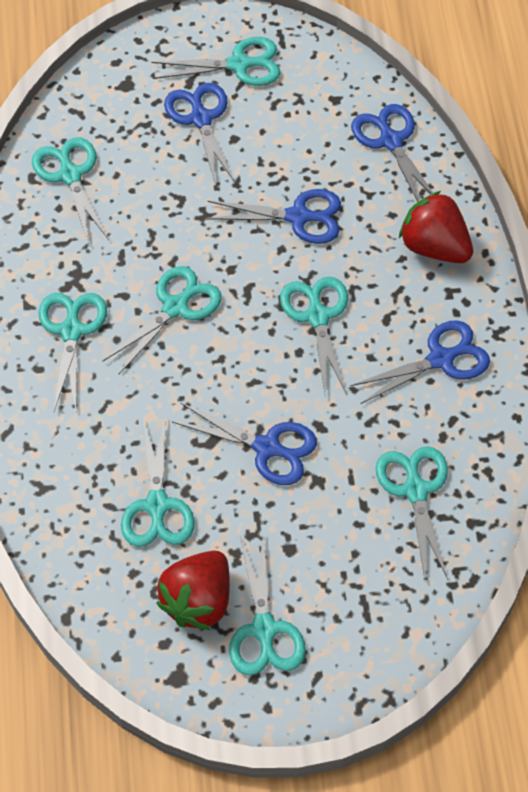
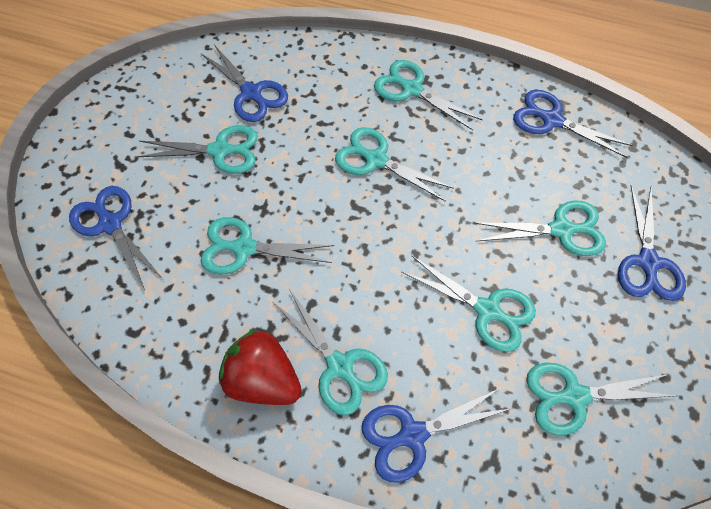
red strawberry: [156,550,230,630] [399,191,473,263] = 2 -> [219,329,302,405] = 1

